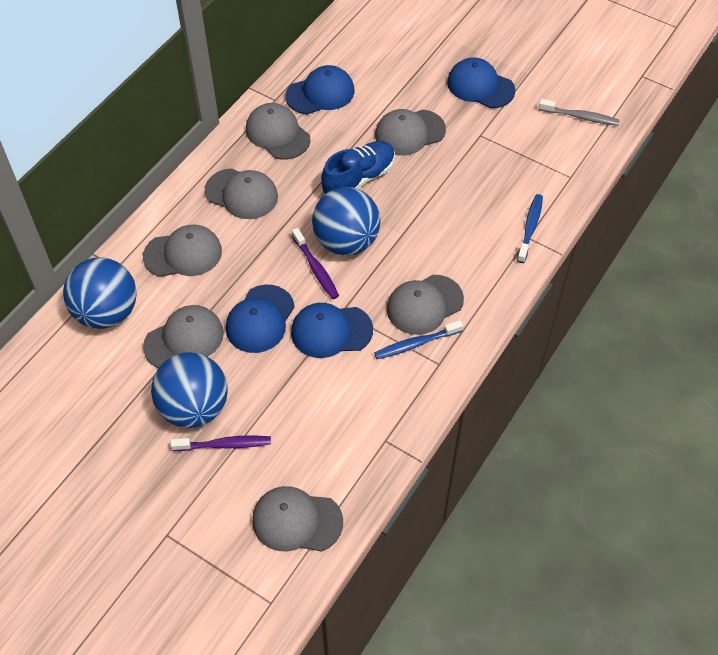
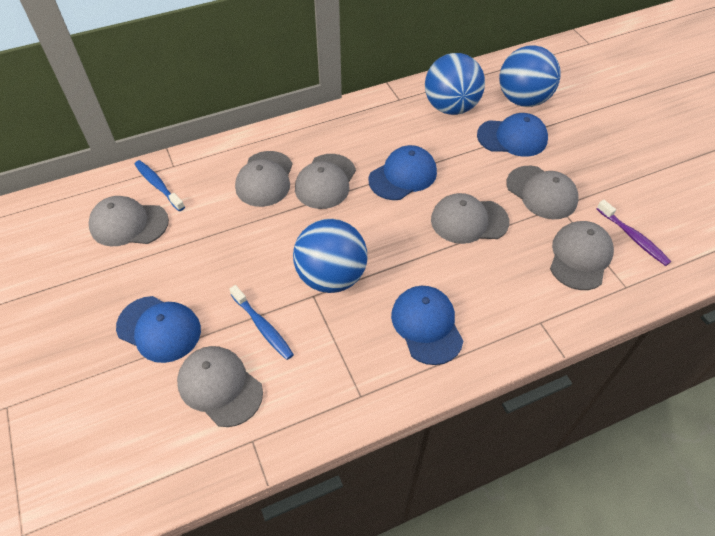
blue shoe: [321,141,395,195] = 1 -> none = 0
grey toothbrush: [539,99,619,126] = 1 -> none = 0
purple toothbrush: [170,435,271,451] [292,228,339,299] = 2 -> [597,200,671,266] = 1

